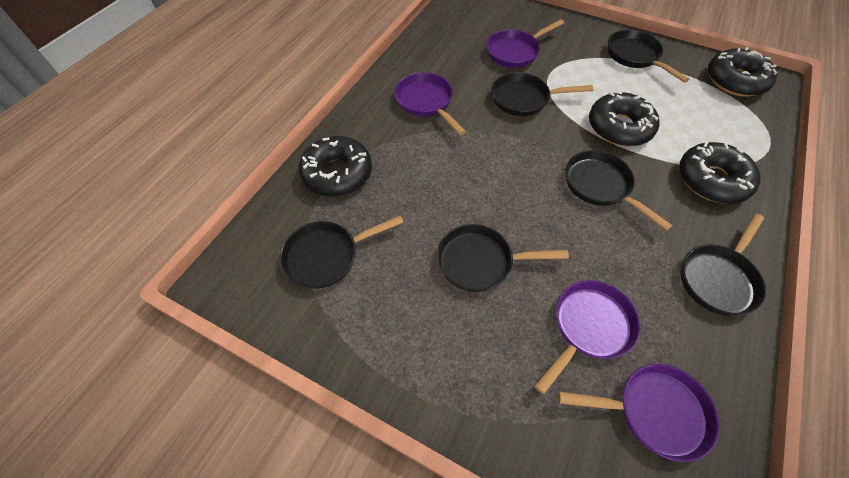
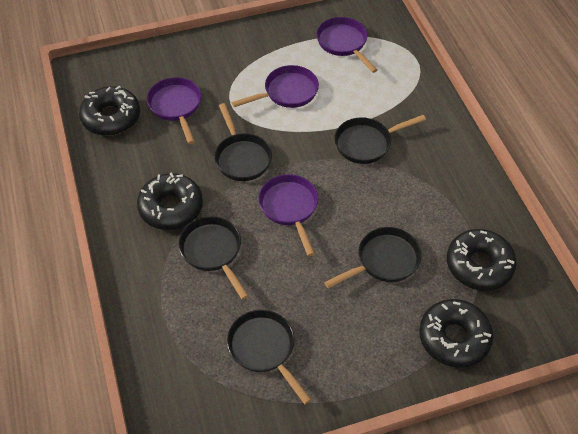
black pan: [280,216,404,289] [437,224,569,292] [491,72,593,116] [566,150,673,231] [607,30,690,83] [681,213,766,316] = 6 -> [179,216,249,300] [215,103,272,181] [227,310,312,404] [324,227,422,288] [335,115,426,164] = 5

